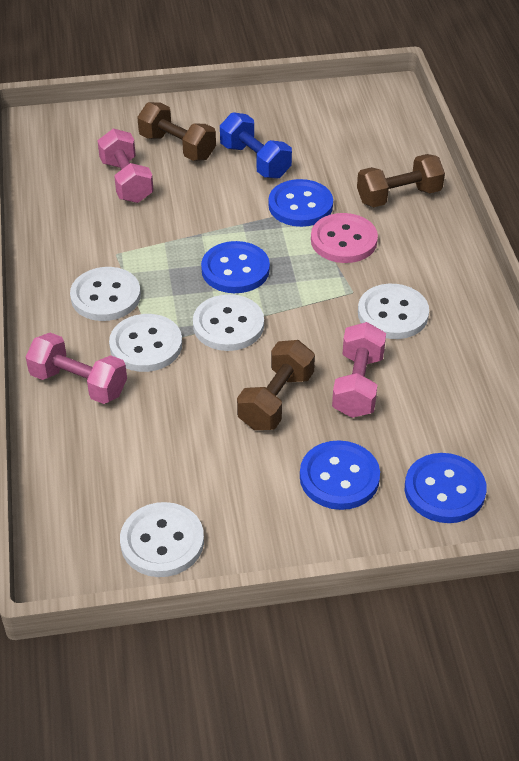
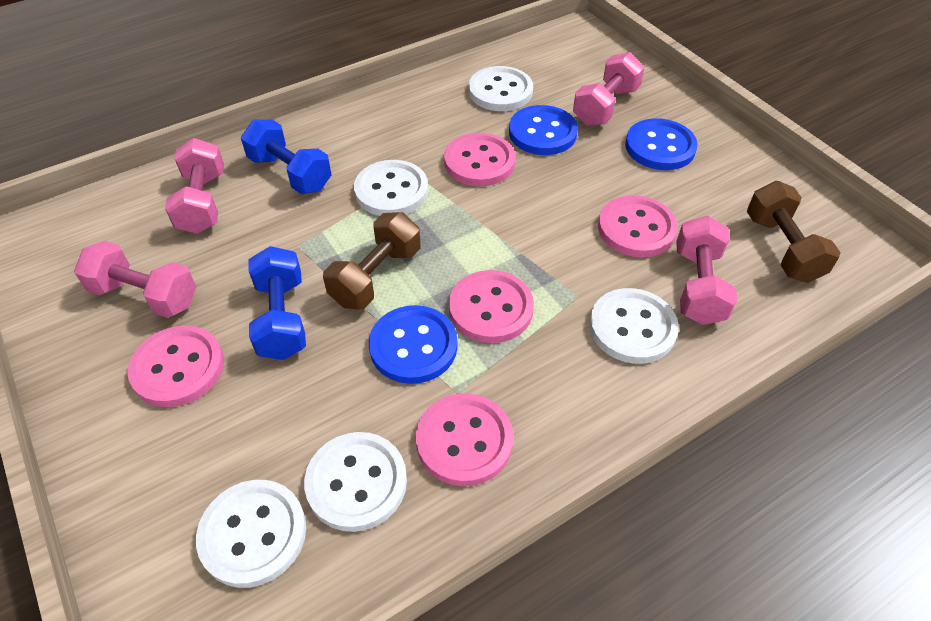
blue button: [201,241,270,293] [268,179,333,227] [300,440,380,510] [405,453,487,523] = 4 -> [369,305,457,384] [509,105,578,155] [625,118,698,170] = 3
blue dumbbell: [220,112,292,179] = 1 -> [241,119,332,194] [249,246,306,360] = 2
brown dumbbell: [137,102,216,161] [237,340,315,430] [357,154,445,207] = 3 -> [323,212,421,310] [747,181,841,283] = 2
pink button: [311,213,378,263] = 1 -> [127,326,224,407] [416,393,513,486] [444,133,515,186] [449,270,534,343] [598,195,678,257] = 5
pink dumbbell: [26,333,127,404] [97,128,154,203] [332,322,386,418] = 3 -> [74,241,197,318] [165,138,224,234] [573,52,645,126] [676,216,738,325] = 4

